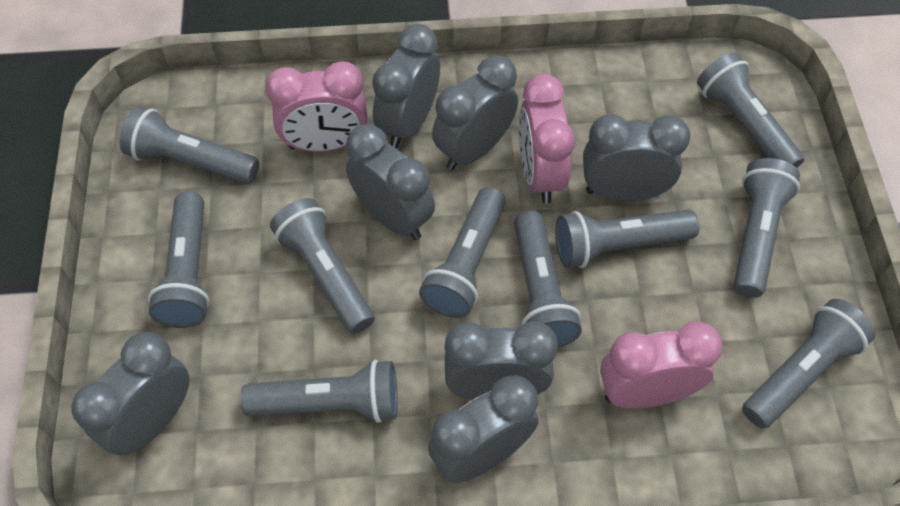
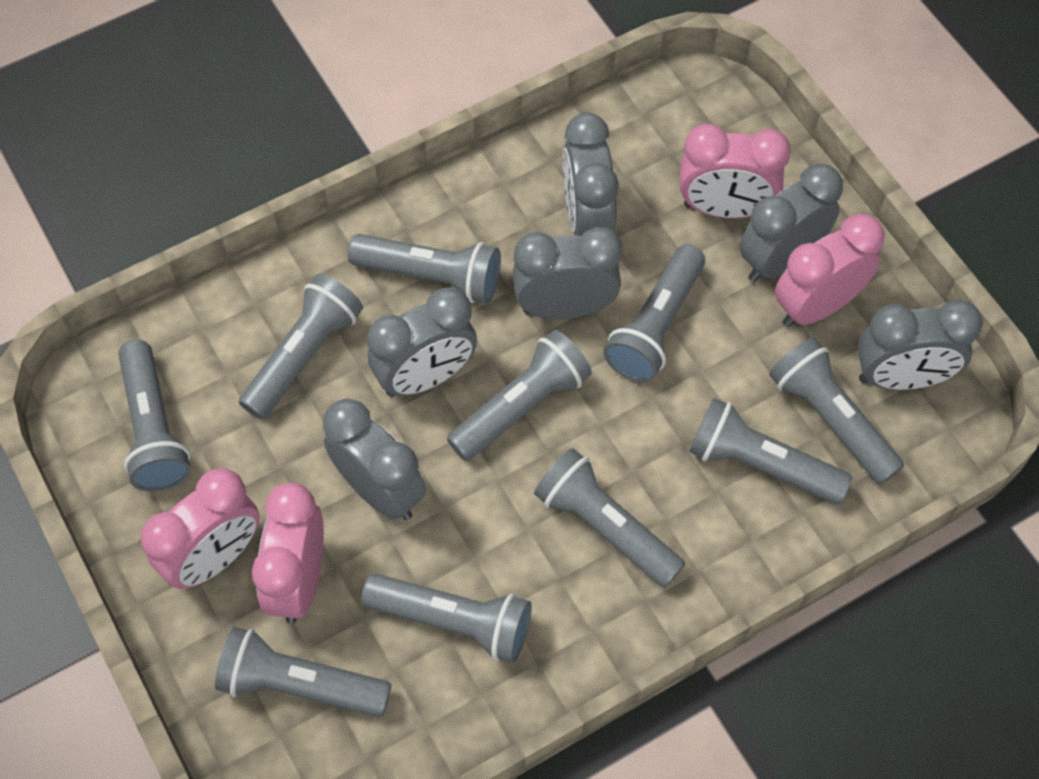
grey clock: [71,332,189,456] [346,124,435,240] [372,24,440,148] [428,375,539,483] [432,56,518,170] [445,321,558,400] [583,114,690,201] = 7 -> [323,398,426,520] [367,287,477,397] [513,227,622,319] [563,113,619,236] [739,164,843,282] [858,300,983,390] = 6
pink clock: [266,61,367,152] [519,74,575,204] [600,321,723,408] = 3 -> [141,468,260,589] [252,483,324,624] [680,124,791,219] [775,214,884,327] = 4

